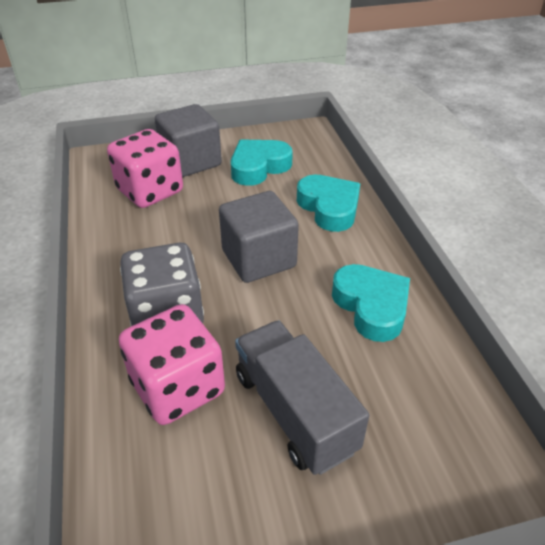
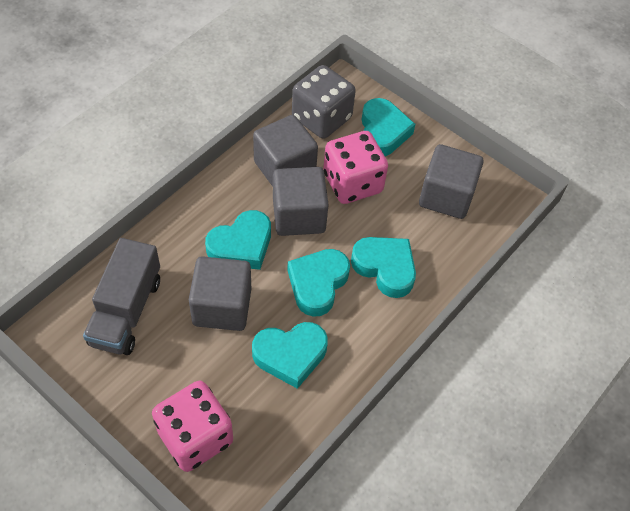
grey cube: [155,104,222,177] [219,191,299,283] = 2 -> [189,256,251,331] [253,115,318,187] [273,167,329,236] [419,144,484,219] = 4
turquoise heart: [231,139,293,186] [297,175,360,232] [332,264,410,342] = 3 -> [205,210,271,270] [252,322,328,389] [287,249,350,317] [351,237,416,298] [362,98,415,156] = 5

